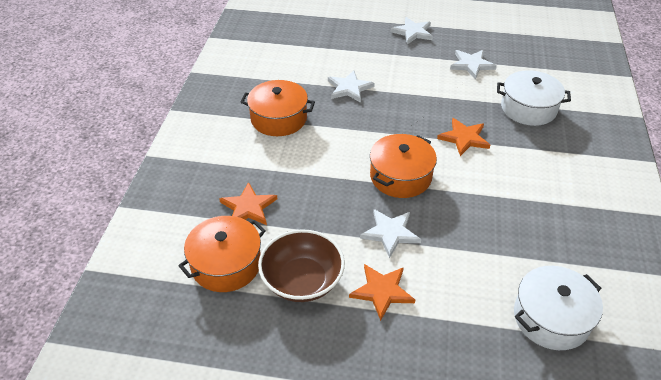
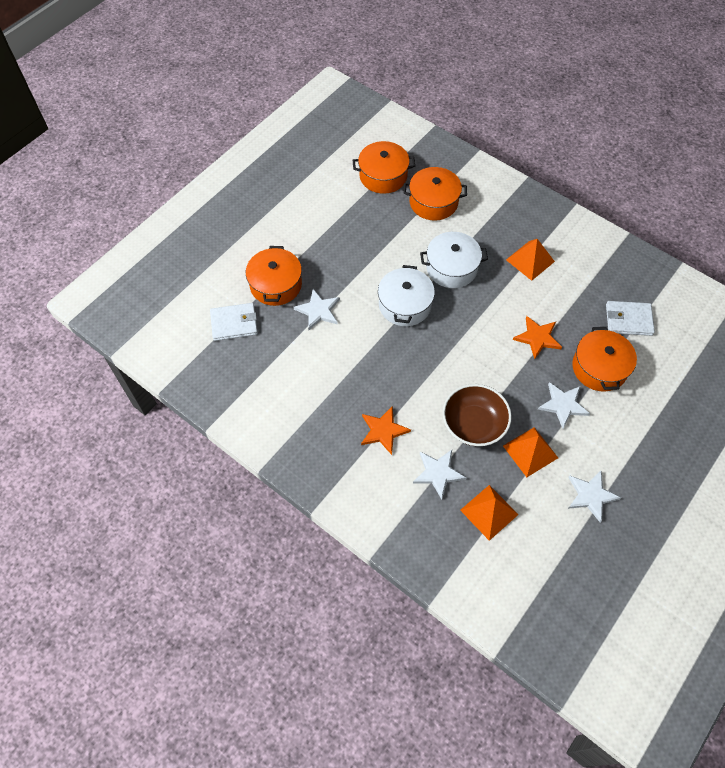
orange pot: [178,216,266,292] [241,80,315,136] [370,134,437,198] = 3 -> [246,246,302,306] [353,141,415,194] [404,167,467,220] [572,327,637,392] = 4
orange pyramid: none = 0 -> [460,485,519,541] [503,427,558,477] [506,239,555,281] = 3
orange star: [219,182,277,225] [349,264,415,321] [437,118,490,156] = 3 -> [361,406,411,455] [513,316,562,359] = 2
white wallet: none = 0 -> [210,303,258,341] [606,301,655,336] = 2

